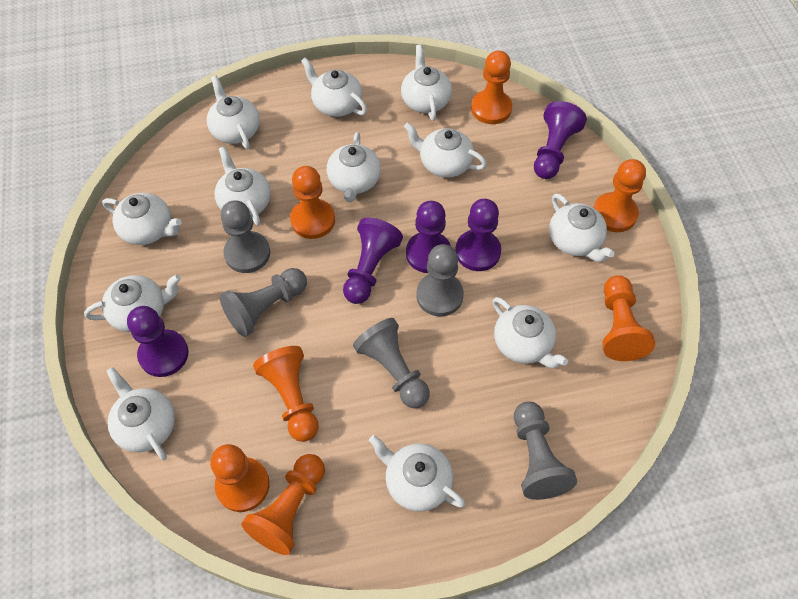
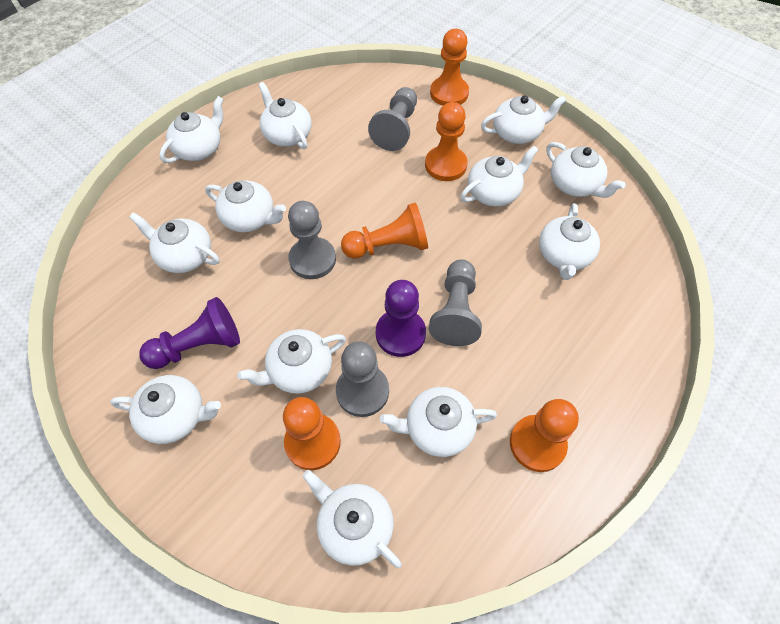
grey pawn: [220,268,307,337] [221,200,270,273] [353,318,430,408] [416,244,464,316] [514,402,577,500] = 5 -> [288,201,336,279] [336,341,389,417] [368,87,417,151] [429,259,482,346] = 4
orange pawn: [210,444,270,512] [241,454,325,555] [253,346,319,442] [290,166,335,239] [471,51,512,124] [593,159,646,232] [602,275,655,361] = 7 -> [283,397,341,470] [341,203,428,259] [425,102,468,181] [430,29,469,106] [510,399,579,472] = 5
purple pawn: [127,306,189,377] [343,218,403,304] [406,201,451,273] [455,199,501,271] [534,101,587,179] = 5 -> [140,297,240,369] [376,280,426,357] = 2

